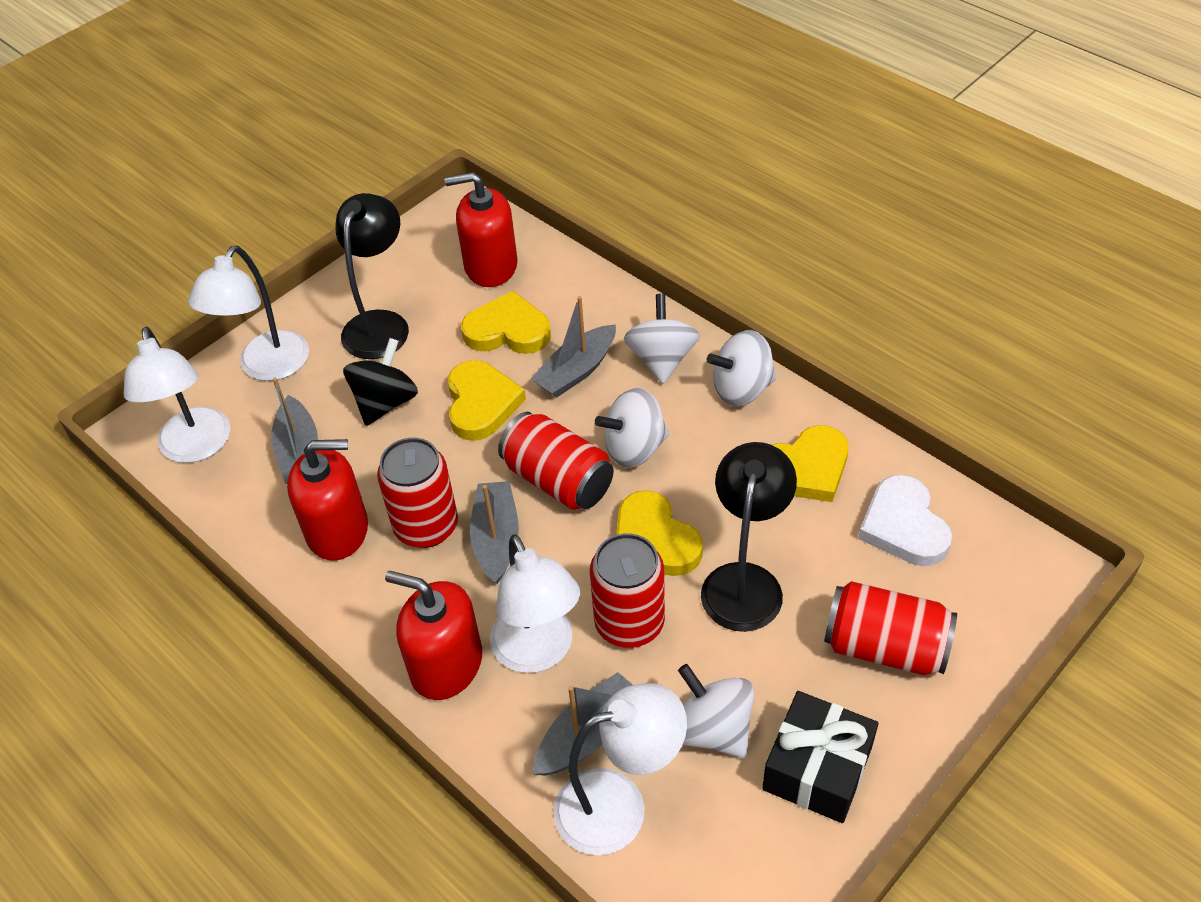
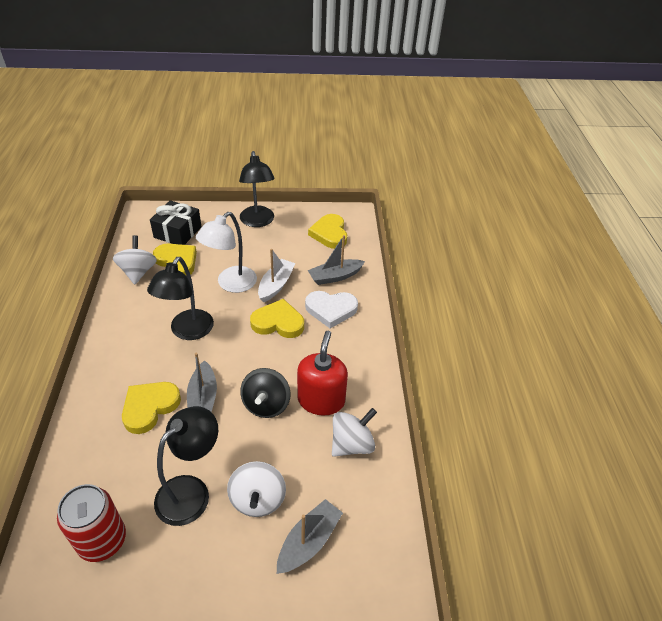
black lamp: [335,193,409,359] [701,442,797,632] = 2 -> [147,257,214,340] [154,406,218,526] [239,151,275,227] = 3
grey boat: [271,378,318,484] [470,481,519,584] [531,296,616,397] [533,672,633,776] = 4 -> [187,353,217,412] [277,499,343,574] [308,235,365,285] = 3
red can: [377,438,458,548] [498,412,614,510] [590,533,665,648] [824,581,957,675] = 4 -> [57,484,126,562] = 1
red soap dispenser: [287,439,368,560] [385,571,482,700] [444,172,518,287] = 3 -> [297,331,348,416] = 1
white boat: none = 0 -> [258,249,295,302] = 1
white lamp: [124,327,230,463] [188,245,309,381] [490,534,580,673] [553,683,687,855] = 4 -> [196,212,257,293] = 1
white spinning top: [595,388,669,468] [624,294,700,384] [678,664,755,758] [707,330,776,406] = 4 -> [113,235,157,285] [227,461,286,517] [332,408,377,457] = 3

